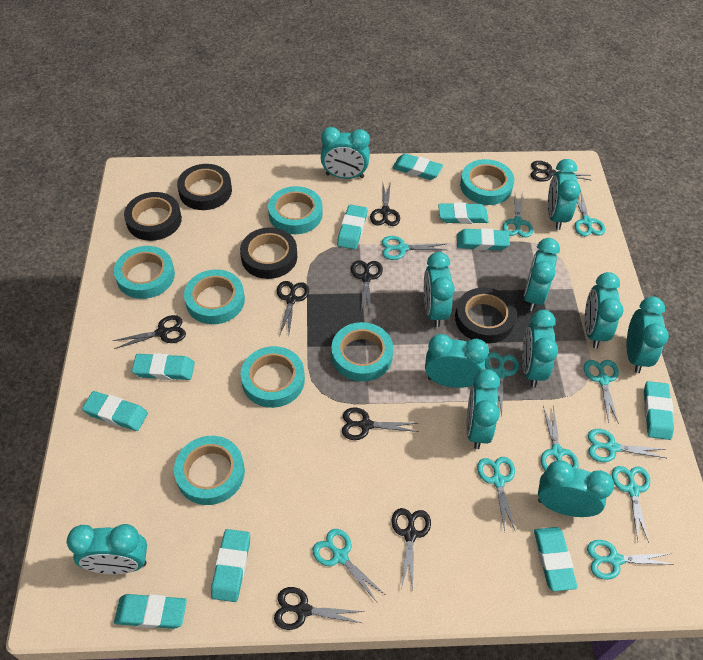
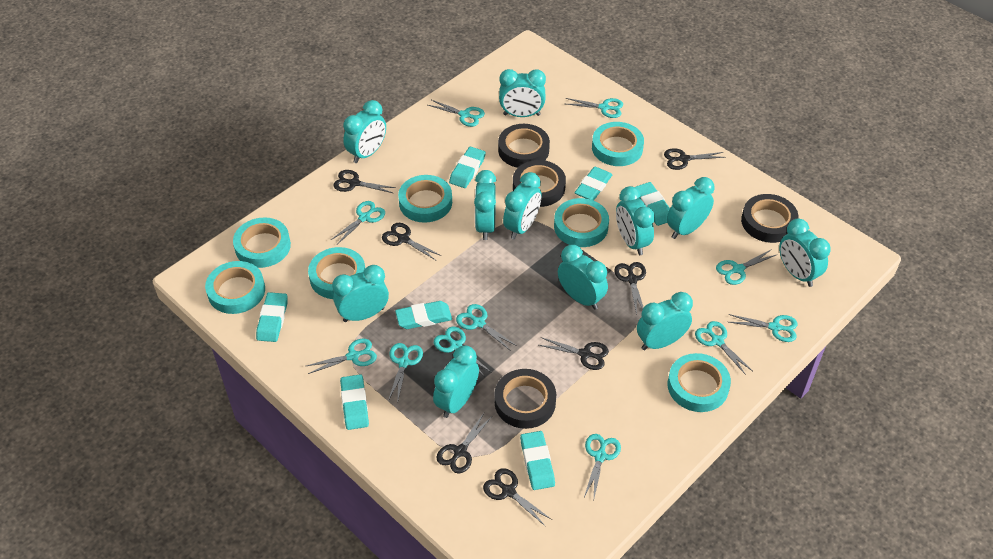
black scissors: [112,315,186,349] [274,587,364,630] [277,281,309,336] [342,407,419,440] [351,260,383,312] [370,181,400,226] [391,508,431,591] [531,161,591,182] = 8 -> [333,170,396,193] [382,223,441,260] [436,413,491,473] [483,468,552,526] [539,337,609,370] [614,262,646,315] [664,148,726,170] = 7
turquoise eraser: [82,391,148,431] [114,594,187,629] [132,353,195,380] [211,529,250,602] [337,204,367,250] [392,154,443,180] [438,202,489,224] [457,228,510,250] [534,527,578,591] [644,381,674,440] = 10 -> [256,292,288,342] [340,374,369,430] [395,301,452,329] [449,147,486,188] [520,431,555,490] [575,167,612,201] [635,182,670,226] = 7

